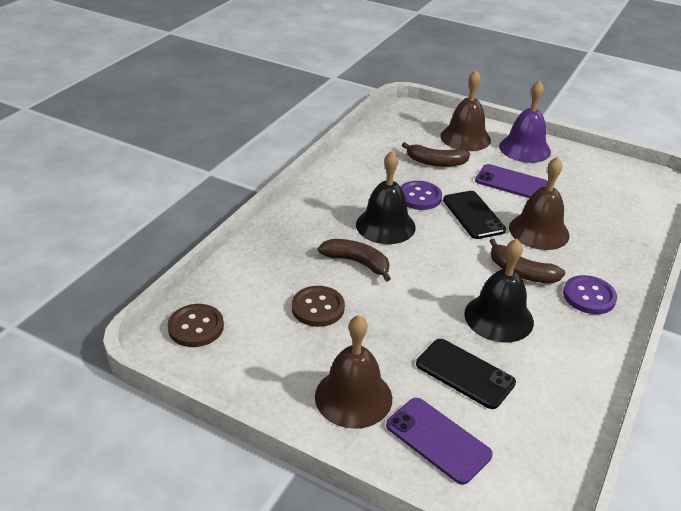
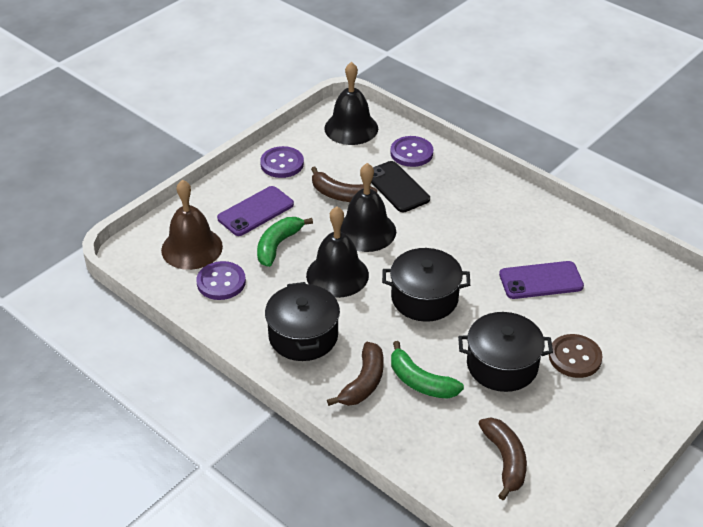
black bell: [356,151,416,244] [464,239,534,343] = 2 -> [306,206,369,298] [324,62,378,145] [340,163,396,252] = 3
black phone: [416,339,516,409] [443,191,506,239] = 2 -> [371,161,430,212] = 1
black pot: none = 0 -> [265,282,340,361] [382,248,470,322] [458,312,553,392] = 3
brown bell: [315,315,392,429] [440,70,491,151] [509,157,570,250] = 3 -> [161,180,223,270] = 1
brown button: [167,304,224,347] [292,286,345,327] = 2 -> [549,334,603,378] = 1
green banana: none = 0 -> [257,217,313,267] [391,341,464,399] = 2
purple bell: [499,80,551,163] = 1 -> none = 0
purple button: [400,181,442,210] [563,275,617,314] = 2 -> [196,261,246,300] [260,146,304,178] [390,136,433,167] = 3

